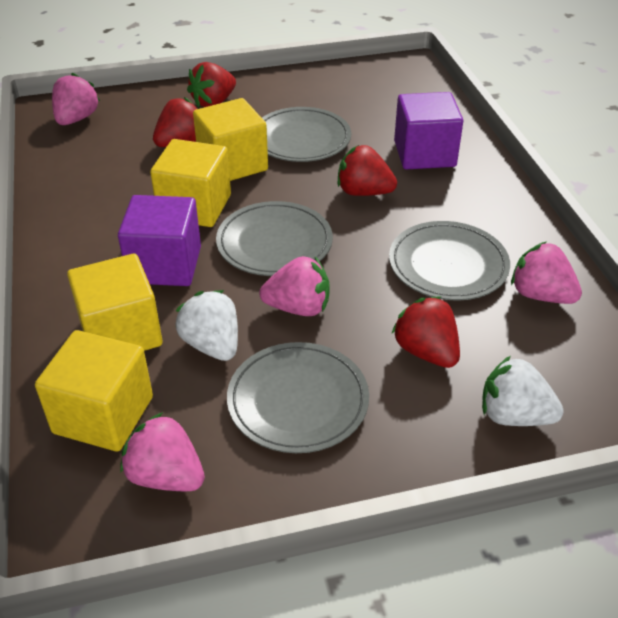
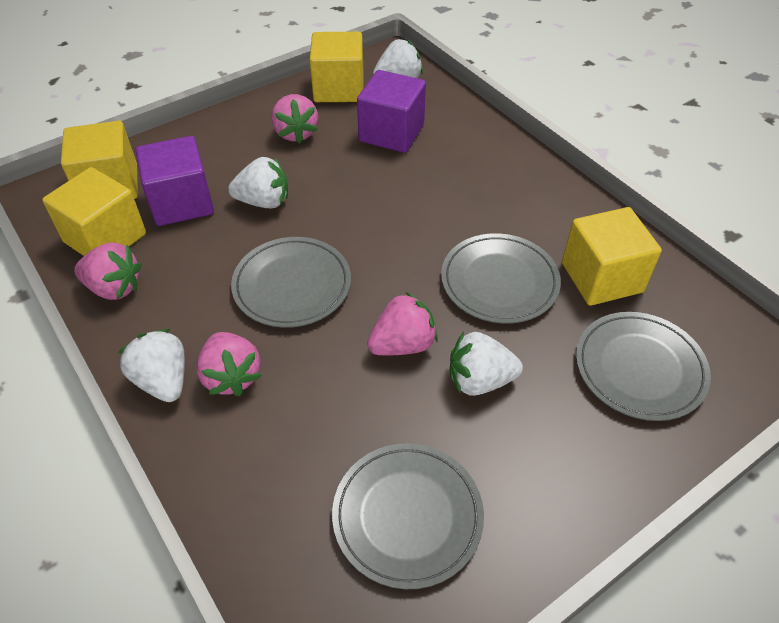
red strawberry: [153,97,197,147] [187,62,236,107] [337,145,397,196] [392,296,460,368] = 4 -> none = 0
white strawberry: [176,290,238,361] [482,356,564,426] = 2 -> [118,329,185,402] [228,157,288,208] [373,39,423,78] [450,332,523,396] = 4

